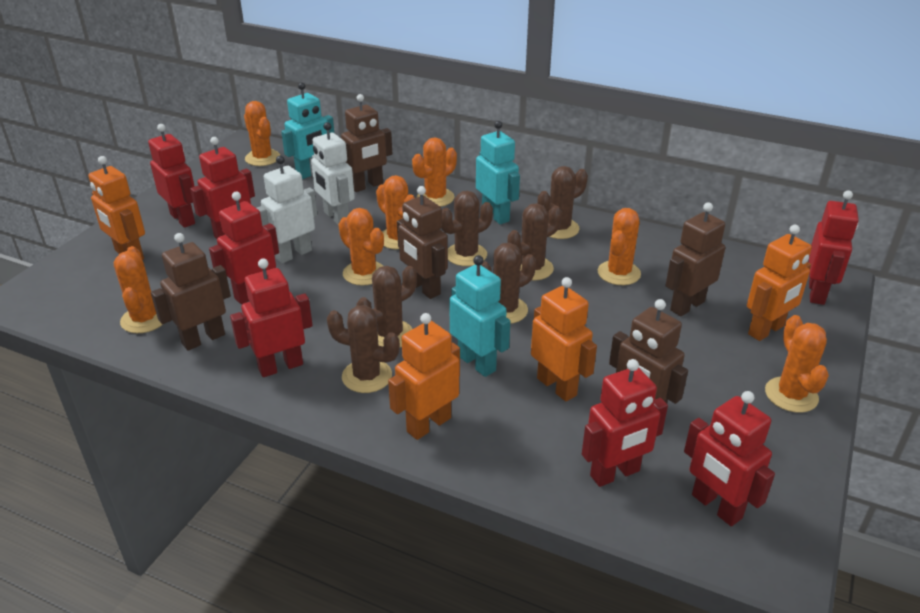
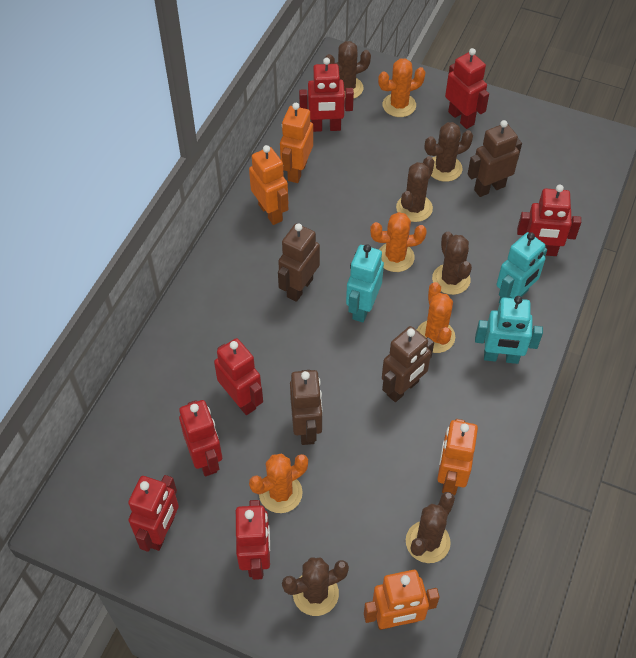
brown robot: [151,233,231,351] [341,94,392,192] [397,186,448,299] [609,299,688,404] [665,202,725,316] = 5 -> [278,223,320,302] [290,370,322,445] [382,326,434,402] [468,120,522,197] = 4
orange cactus: [114,246,163,333] [244,101,280,166] [338,208,384,286] [376,175,415,249] [412,137,457,207] [598,208,641,285] [765,315,829,413] = 7 -> [249,453,308,513] [370,212,427,272] [378,59,426,117] [417,282,455,353] = 4
white robot: [257,156,318,263] [311,122,355,225] = 2 -> none = 0

